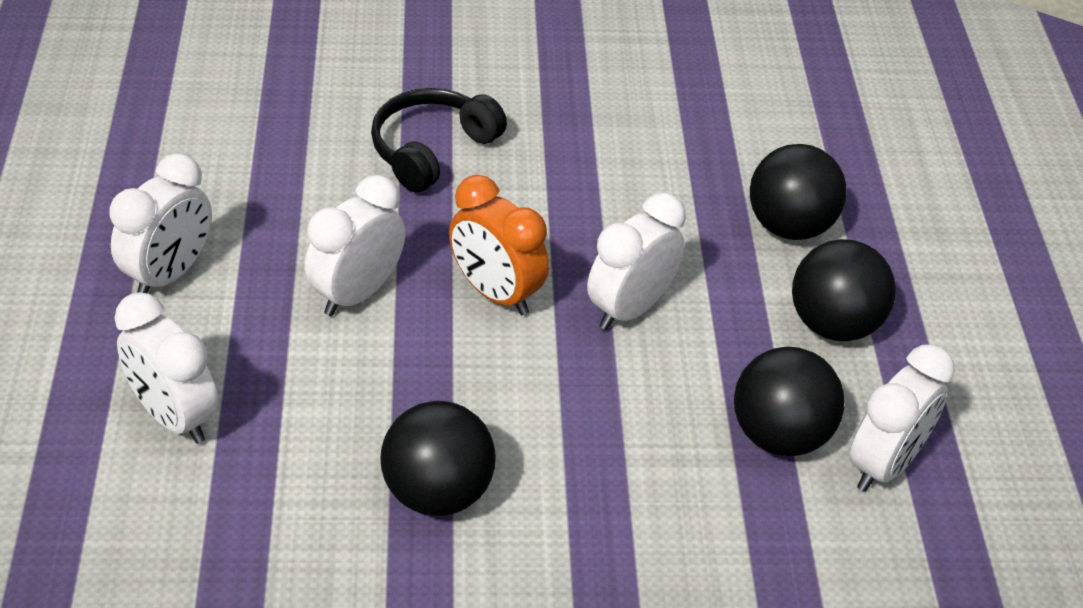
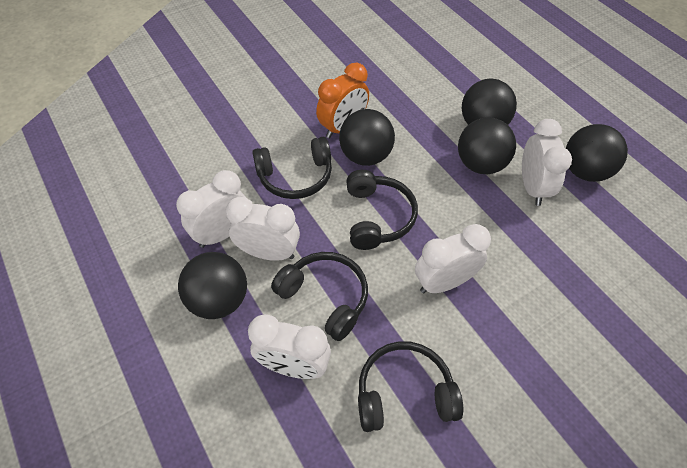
black ball: [380,401,496,516] [734,347,844,456] [750,144,847,240] [792,239,896,341] = 4 -> [178,252,247,319] [339,109,395,166] [458,117,516,174] [462,79,517,125] [566,124,628,182] = 5
black headphones: [371,88,507,192] = 1 -> [252,137,332,199] [271,252,368,341] [346,170,418,250] [358,341,463,432] = 4

